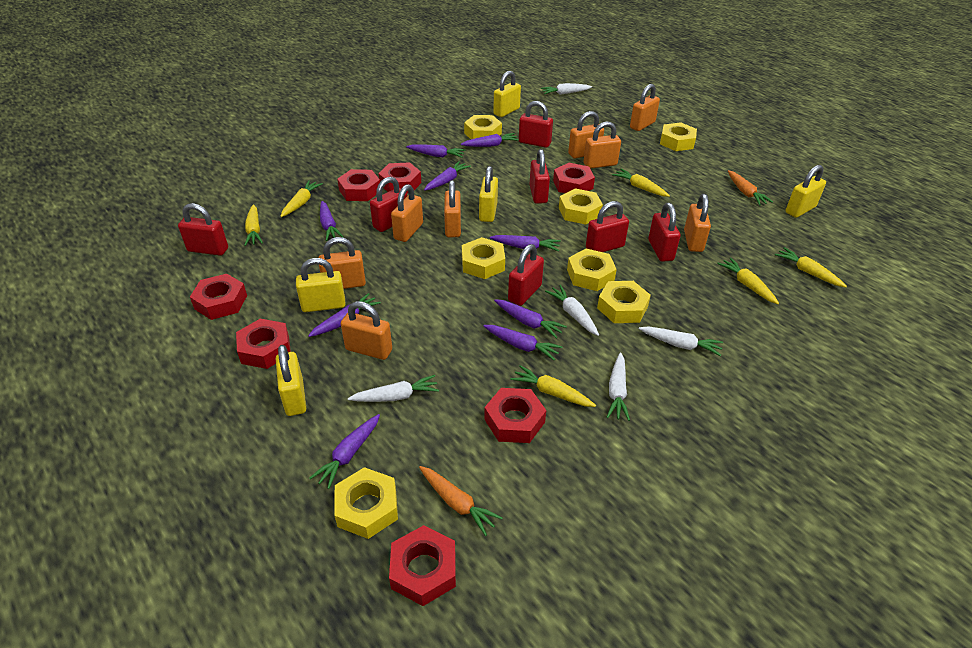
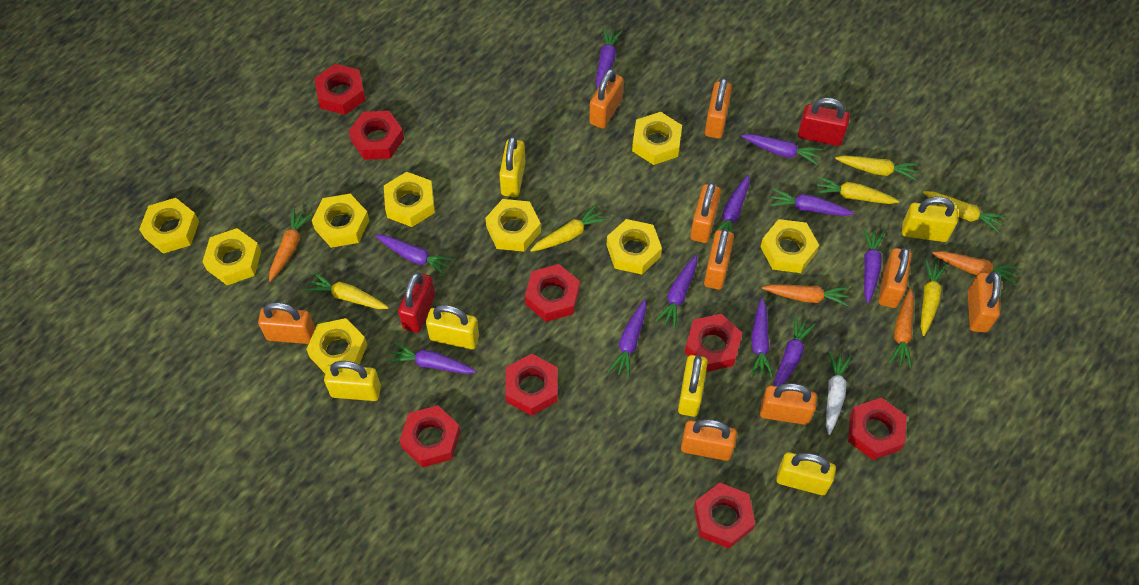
orange carrot: [419,466,502,536] [728,170,773,205] = 2 -> [269,208,312,282] [762,284,849,306] [889,289,914,368] [932,251,1019,285] = 4
orange padlock: [319,237,366,289] [341,301,392,360] [391,184,423,242] [444,180,461,237] [568,111,604,159] [584,121,621,169] [630,84,660,131] [684,194,711,252] = 8 -> [258,302,315,344] [589,69,623,129] [681,419,737,461] [690,182,721,243] [704,229,734,290] [705,78,732,138] [760,383,817,425] [879,247,912,308] [968,271,1000,332] = 9
purple carrot: [308,293,381,337] [309,414,380,489] [320,201,343,241] [406,144,465,158] [424,161,471,191] [461,133,519,147] [483,325,563,361] [490,235,561,251] [494,299,567,339] = 9 -> [375,235,454,276] [388,342,476,374] [596,28,622,89] [608,299,647,378] [655,255,697,329] [712,175,750,238] [741,134,822,165] [751,298,773,378] [770,189,854,216] [774,316,816,386] [863,228,884,304] = 11
red nut: [190,274,247,320] [236,319,291,369] [337,169,380,201] [378,162,421,193] [389,525,456,606] [484,388,546,443] [553,163,595,193] = 7 -> [314,64,366,115] [349,111,404,160] [400,405,460,468] [505,354,558,416] [525,264,580,322] [685,314,742,372] [694,482,755,548] [848,398,907,460] = 8
red padlock: [178,203,228,256] [370,177,407,232] [508,244,544,306] [519,101,553,148] [529,149,550,204] [586,201,629,252] [648,203,681,262] = 7 -> [398,272,435,333] [798,98,850,146] = 2
white carrot: [348,375,439,402] [541,83,592,95] [545,285,599,336] [607,353,630,421] [639,326,723,356] = 5 -> [826,351,852,435] = 1
yellow nut: [334,467,398,539] [462,237,505,279] [464,115,502,139] [559,188,603,225] [567,249,617,291] [597,281,651,323] [660,122,697,151] = 7 -> [139,198,199,254] [202,228,261,285] [306,318,367,373] [312,194,370,248] [384,172,435,227] [485,199,541,252] [607,219,662,274] [632,112,682,165] [760,219,819,273] = 9
yellow padlock: [276,345,306,416] [296,258,345,312] [479,166,498,222] [493,71,521,117] [786,165,826,218] = 5 -> [324,361,381,401] [426,305,479,349] [499,136,526,197] [678,355,708,417] [776,452,836,495] [902,197,958,242] = 6

